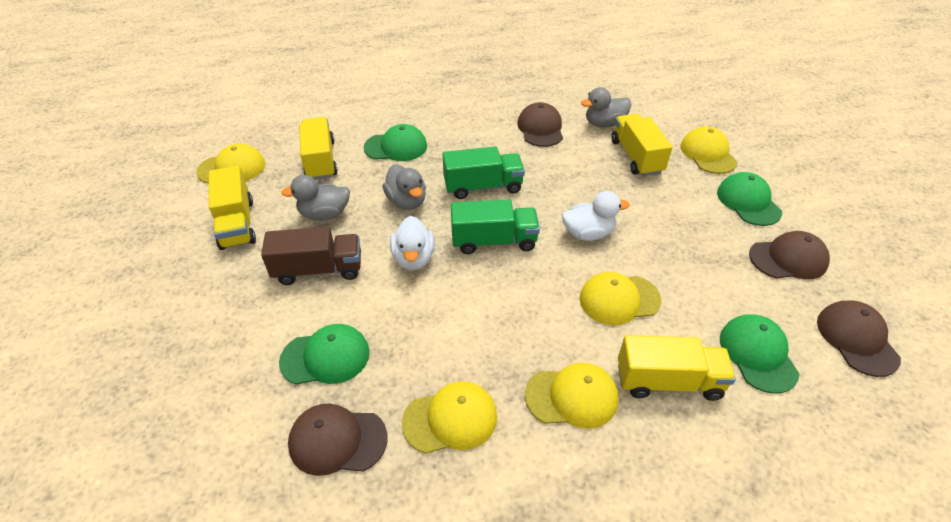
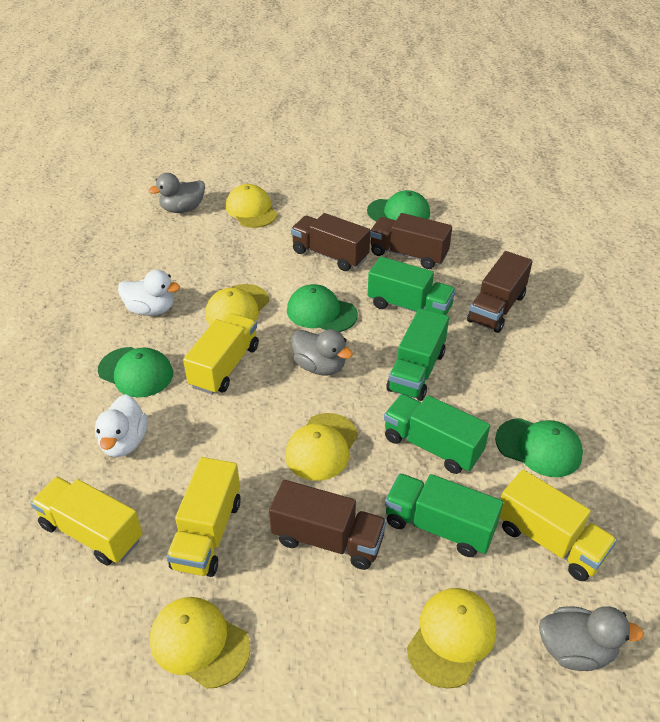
brown cap: [288,403,388,476] [518,102,563,147] [749,231,830,279] [817,301,901,377] = 4 -> none = 0
brown truck: [261,227,361,285] = 1 -> [269,480,387,570] [291,213,370,271] [370,213,452,269] [467,251,533,333] = 4
green truck: [443,146,525,199] [451,199,540,255] = 2 -> [368,257,456,315] [384,394,490,474] [385,473,503,557] [387,308,449,401] = 4

